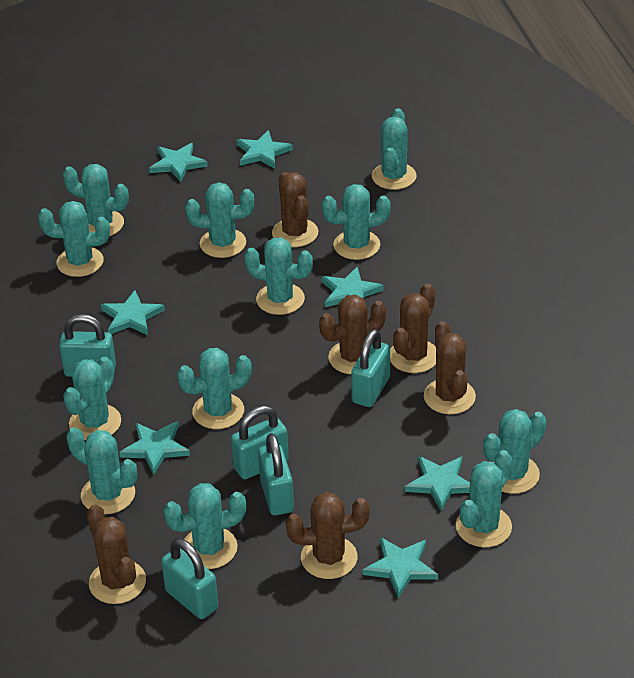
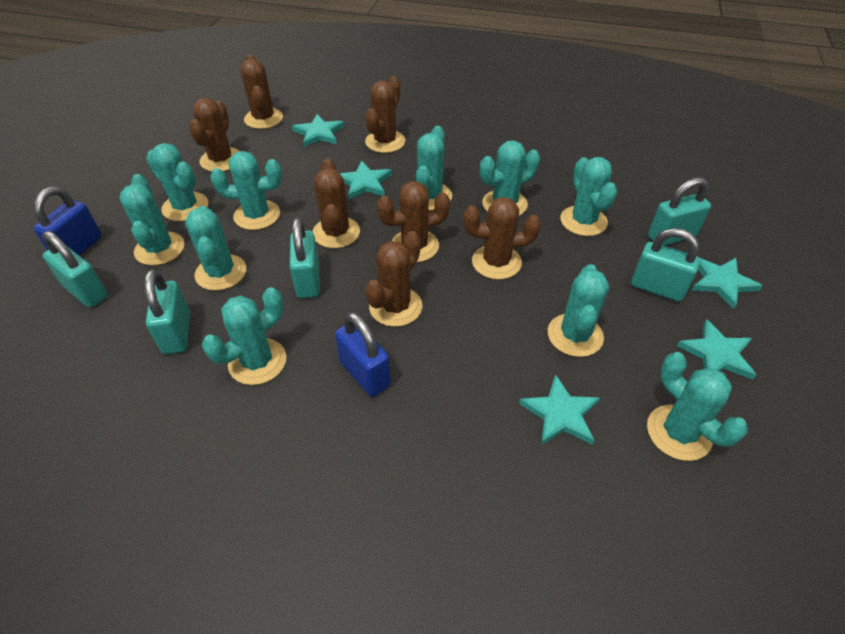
blue padlock: none = 0 -> [33,186,102,256] [335,312,391,397] = 2
brown cactus: [87,504,146,604] [272,172,318,247] [286,492,370,579] [319,295,386,374] [390,284,436,373] [424,321,476,414] = 6 -> [189,98,240,172] [241,55,283,129] [313,159,360,248] [365,76,406,153] [365,231,423,327] [377,181,450,263] [464,197,541,280] = 7
turquoise cactus: [38,201,110,277] [63,164,129,236] [63,357,121,440] [67,427,137,514] [163,483,246,569] [177,348,252,429] [185,182,254,258] [244,237,313,315] [322,184,391,260] [372,108,416,190] [456,450,512,547] [483,409,546,494] = 12 -> [119,174,185,266] [146,143,208,221] [185,206,246,291] [202,287,286,385] [210,151,282,230] [416,126,452,210] [480,141,540,216] [548,264,609,357] [561,157,617,236] [647,352,748,461] = 10
turquoise star: [101,290,165,335] [119,422,190,475] [149,143,208,182] [236,130,293,169] [322,266,383,307] [362,537,438,598] [405,456,470,511] = 7 -> [292,114,345,147] [340,161,392,200] [519,374,600,445] [677,319,756,380] [692,258,763,309] = 5

